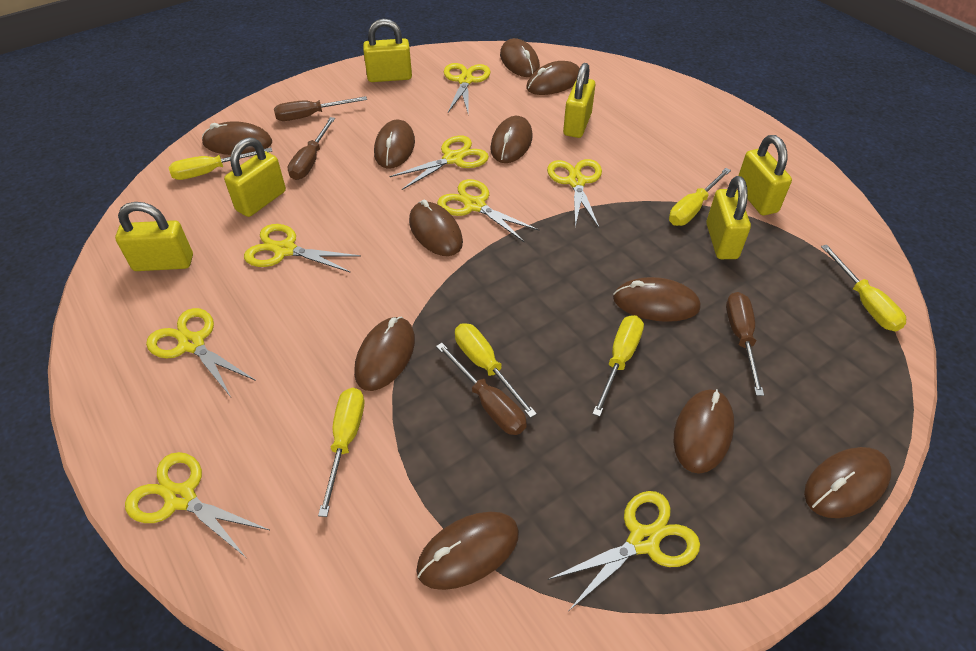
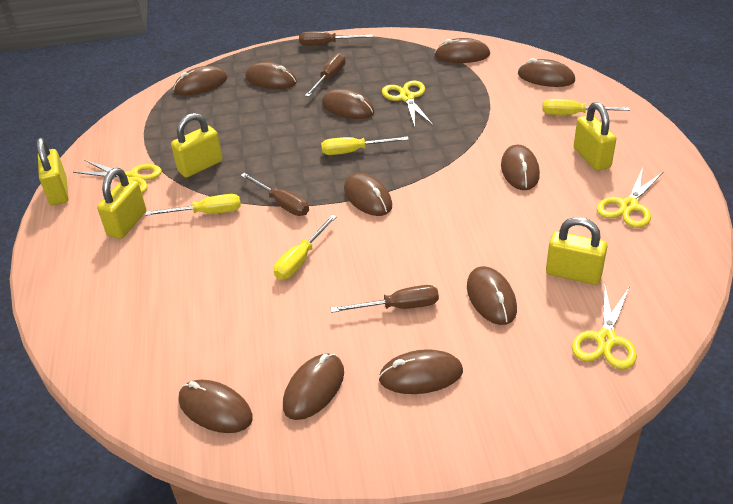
yellow padlock: [115,202,193,271] [224,137,286,217] [363,19,412,82] [563,63,595,138] [706,176,751,259] [738,135,792,215] = 6 -> [37,138,68,205] [97,168,146,239] [171,113,223,177] [546,217,608,285] [574,102,616,171] = 5
yellow scissors: [125,452,269,558] [146,308,256,397] [244,224,361,273] [389,136,489,190] [437,179,540,243] [444,63,491,113] [547,159,602,228] [548,491,700,610] = 8 -> [73,160,162,193] [382,80,433,127] [572,283,637,369] [597,167,664,228] = 4
yellow screwdriver: [168,148,272,180] [318,388,364,517] [455,323,537,418] [592,315,644,417] [669,168,731,226] [821,245,906,332] = 6 -> [145,194,241,216] [274,215,337,279] [321,136,409,155] [542,99,630,115] = 4

